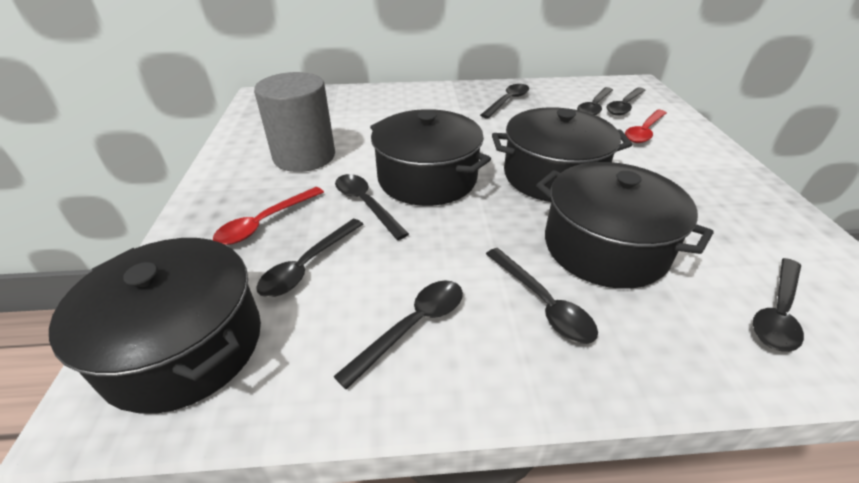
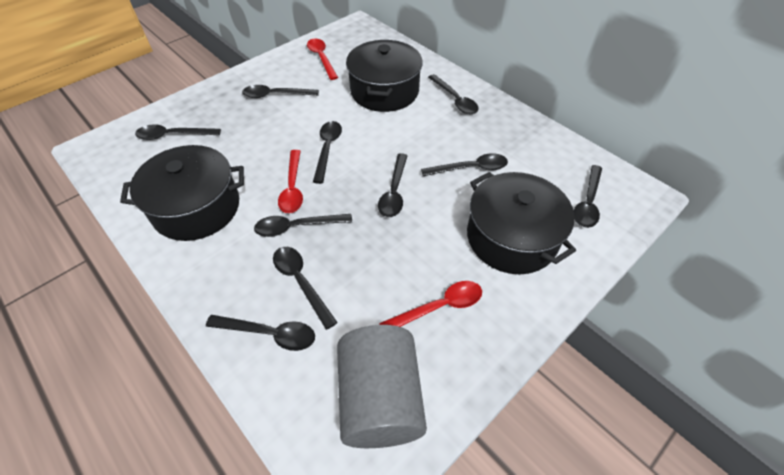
black pot: [49,238,261,414] [370,109,491,206] [492,107,632,202] [536,162,713,289] = 4 -> [120,145,244,241] [346,40,423,112] [467,172,576,274] = 3
black spoon: [256,219,363,297] [333,280,463,390] [335,174,409,240] [480,84,529,118] [486,248,598,344] [577,87,613,115] [606,87,646,116] [753,258,804,352] = 8 -> [135,124,221,140] [206,315,315,351] [242,85,319,98] [254,214,352,237] [273,247,338,330] [313,121,342,184] [378,153,408,217] [421,153,508,176] [428,74,478,114] [574,165,602,228] = 10
red spoon: [213,187,324,245] [625,110,667,143] = 2 -> [278,150,303,213] [307,38,338,80] [379,281,482,327] = 3

